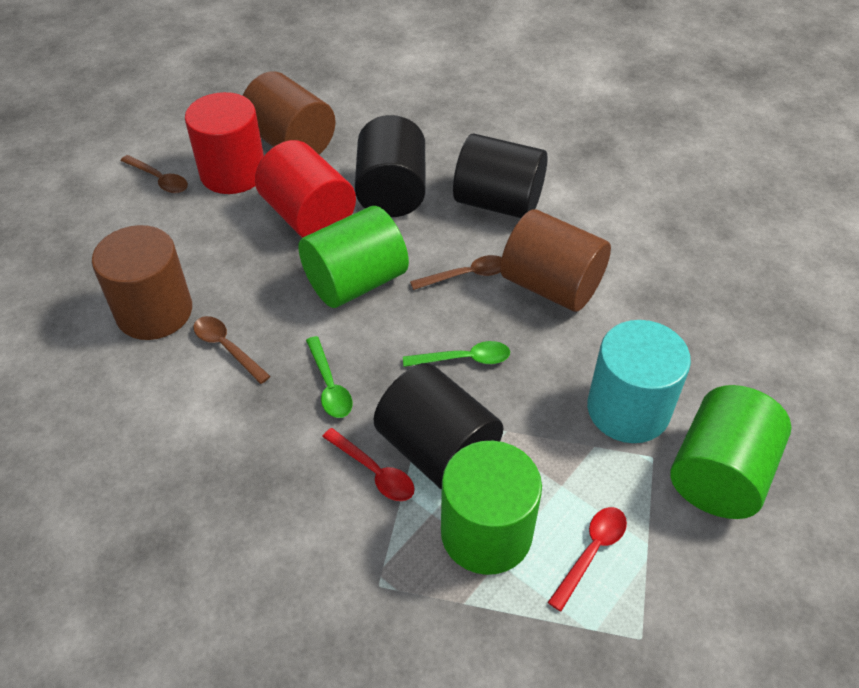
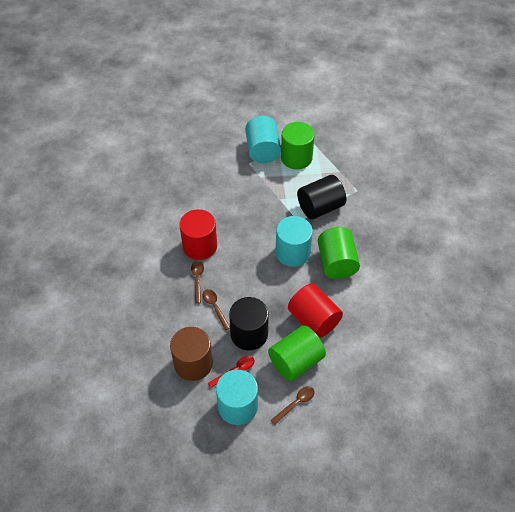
black cylinder: [355,115,426,217] [374,363,503,490] [453,133,548,218] = 3 -> [229,297,269,350] [297,175,346,220] = 2
brown cylinder: [92,225,192,340] [243,72,335,155] [500,209,611,312] = 3 -> [170,327,213,381] = 1
green spoon: [306,336,353,418] [403,341,510,367] = 2 -> none = 0
red spoon: [322,428,415,501] [548,507,627,611] = 2 -> [208,356,255,388] = 1
turquoise cylinder: [587,320,691,443] = 1 -> [216,370,258,425] [245,116,281,163] [276,216,313,267] = 3

